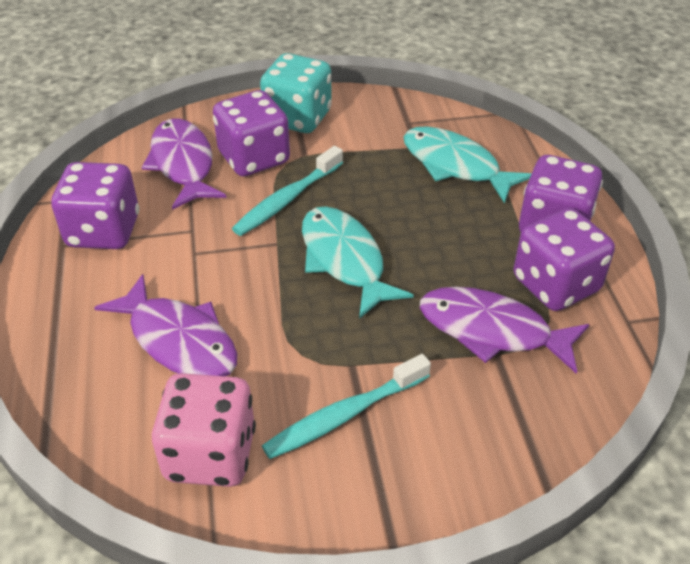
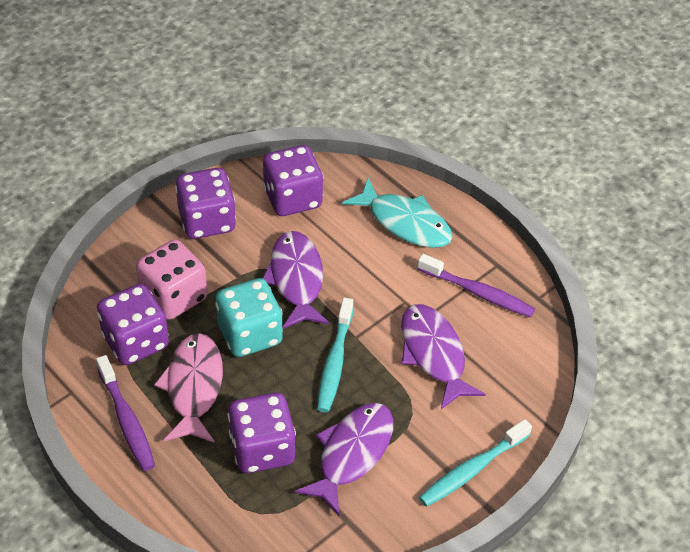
pink fish: none = 0 -> [154,333,223,442] = 1
purple toothbrush: none = 0 -> [96,355,155,471] [417,254,535,318] = 2
turquoise fish: [302,206,414,319] [404,126,532,204] = 2 -> [342,178,453,248] = 1

